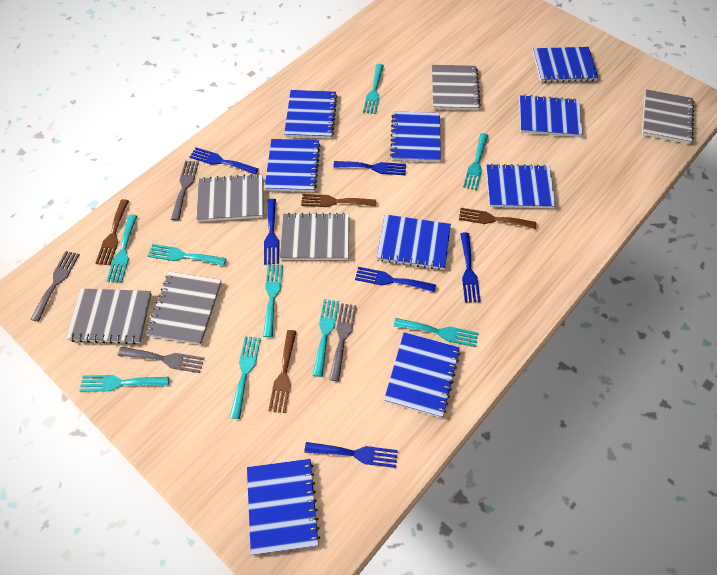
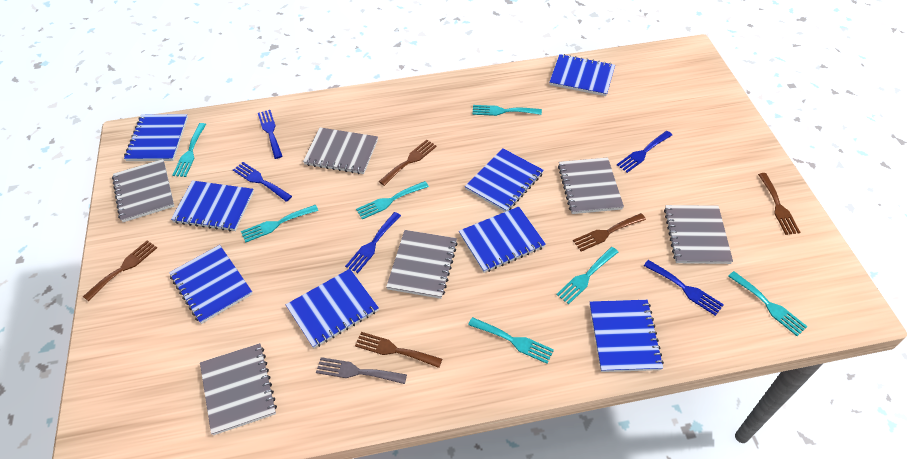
blue fork: [190,147,258,175] [264,199,279,265] [304,442,398,468] [334,161,406,175] [355,267,436,292] [460,233,481,302] = 6 -> [233,162,292,202] [258,110,283,159] [345,212,401,273] [617,131,672,173] [644,260,724,316] = 5
blue notebook: [247,459,320,555] [265,139,321,192] [284,90,337,139] [377,214,451,270] [384,332,460,418] [390,111,441,162] [486,164,556,208] [520,95,583,137] [533,47,599,83] = 9 -> [124,114,188,161] [169,245,253,324] [171,180,254,231] [286,269,379,348] [459,207,546,273] [465,148,544,212] [549,54,615,96] [590,300,664,372] = 8
brown fork: [96,199,129,265] [268,330,297,413] [301,194,376,207] [459,208,536,229] = 4 -> [83,240,157,301] [355,332,442,368] [379,140,437,186] [573,213,646,251] [758,173,800,235] = 5
grey fork: [30,251,80,322] [118,347,204,373] [171,161,199,221] [329,303,357,382] = 4 -> [316,357,407,384] = 1
turquoise fork: [80,375,169,392] [107,215,137,282] [148,244,226,266] [230,336,261,419] [263,265,283,337] [313,299,339,377] [363,64,384,114] [394,318,478,347] [463,133,488,190] = 9 -> [172,123,206,177] [241,205,318,243] [356,181,429,219] [468,317,554,364] [472,105,542,116] [556,247,618,304] [728,271,808,336] = 7

